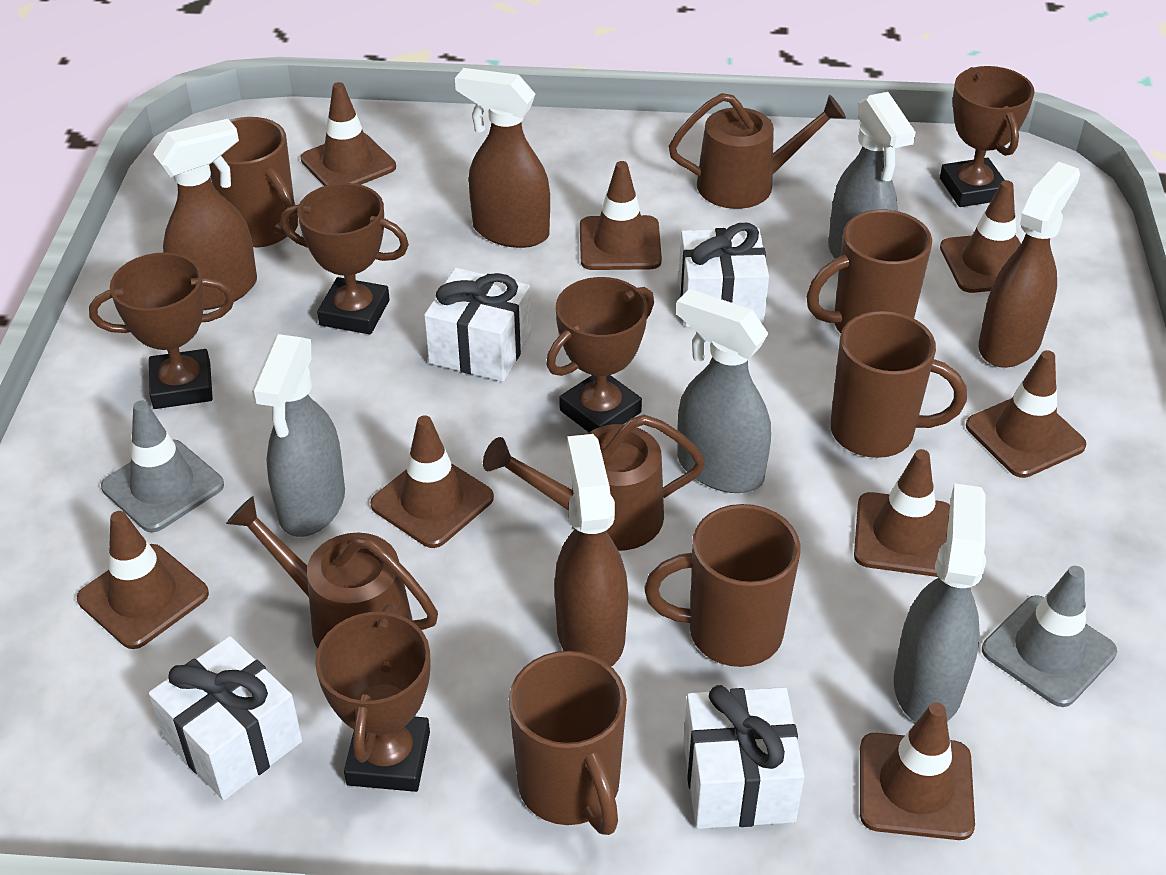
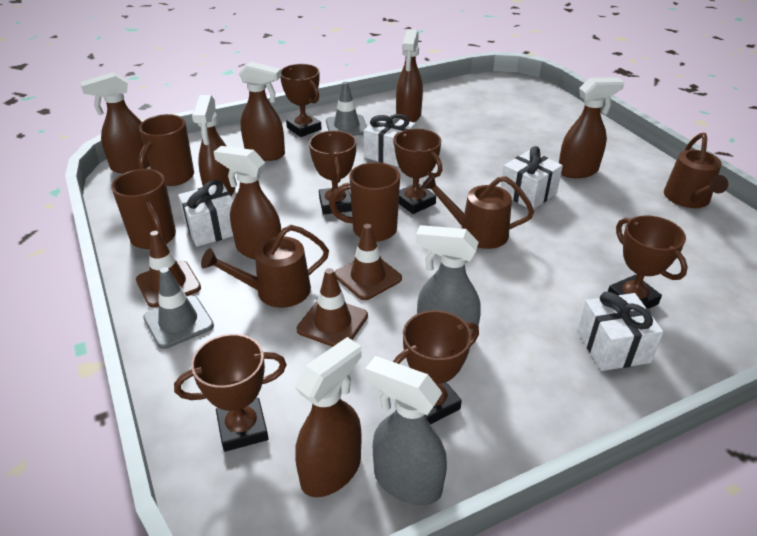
brown mug: [209,117,298,247] [509,651,627,835] [644,504,800,667] [806,210,932,333] [830,311,967,458] = 5 -> [111,169,176,249] [138,114,194,186] [329,162,400,242] = 3
brown spray bottle: [153,119,257,310] [455,68,550,248] [554,434,628,667] [979,161,1080,368] = 4 -> [80,72,150,173] [192,95,235,196] [214,146,281,260] [239,62,285,161] [295,337,362,497] [396,29,423,122] [559,78,624,178] = 7
brown traffic cone: [77,511,209,649] [300,82,396,186] [370,415,494,548] [580,161,662,270] [854,449,950,577] [860,702,975,840] [940,180,1021,293] [966,350,1086,478] = 8 -> [136,231,201,308] [296,268,368,347] [334,224,402,300] = 3
brown trophy: [89,252,235,409] [280,183,409,334] [315,604,431,792] [546,277,654,432] [940,66,1035,207] = 5 -> [174,334,287,452] [280,64,322,137] [309,130,356,214] [393,129,443,214] [393,310,479,425] [608,215,688,309] = 6
grey spray bottle: [252,334,345,537] [676,289,771,493] [828,92,916,258] [894,483,986,722] = 4 -> [365,356,447,505] [416,225,481,335] = 2

